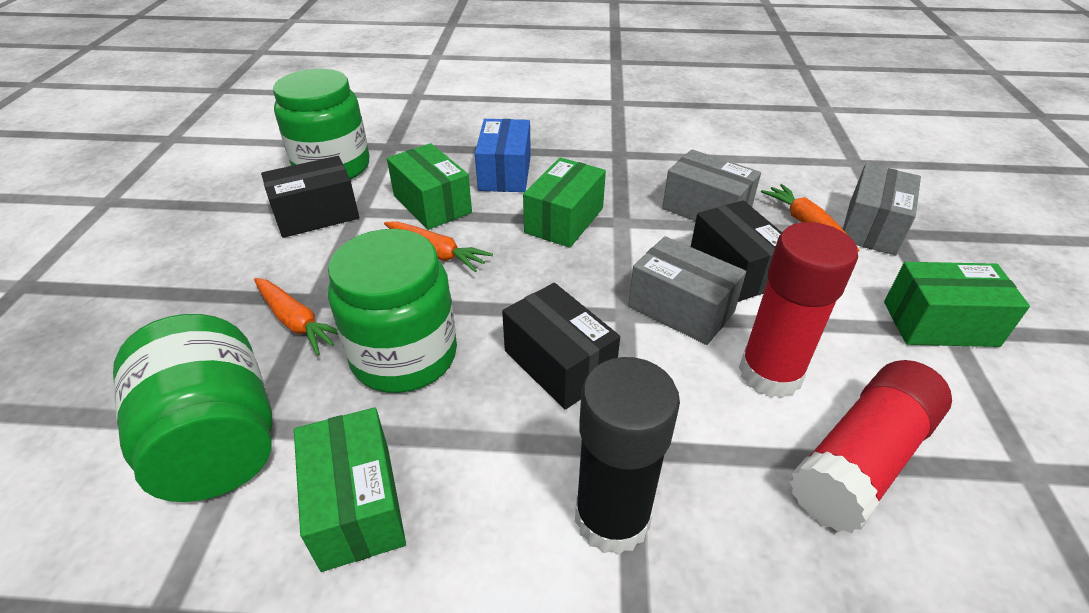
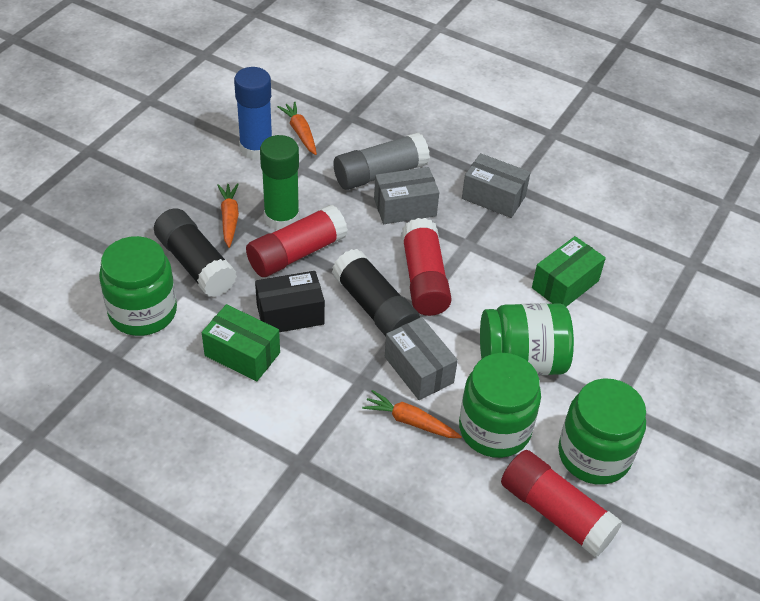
black box: [261,156,359,238] [502,283,620,409] [691,200,782,302] = 3 -> [255,271,325,332] = 1
black glue stick: [575,357,680,555] = 1 -> [154,208,237,297] [332,249,420,336] = 2
blue box: [475,119,531,192] = 1 -> none = 0
blue glue stick: none = 0 -> [234,67,272,160] = 1
green box: [294,408,406,572] [387,143,472,230] [523,158,606,248] [884,262,1030,347] = 4 -> [202,304,280,382] [532,236,606,307] = 2
green glue stick: none = 0 -> [260,135,300,230] = 1
green jar: [113,314,273,502] [273,69,370,180] [328,229,457,393] = 3 -> [99,236,177,336] [459,353,541,458] [480,303,574,375] [558,378,646,485] = 4
grey glue stick: none = 0 -> [334,132,430,190] = 1
red glue stick: [739,222,858,398] [789,360,952,533] = 2 -> [246,205,348,277] [401,218,452,316] [501,450,622,558] = 3

